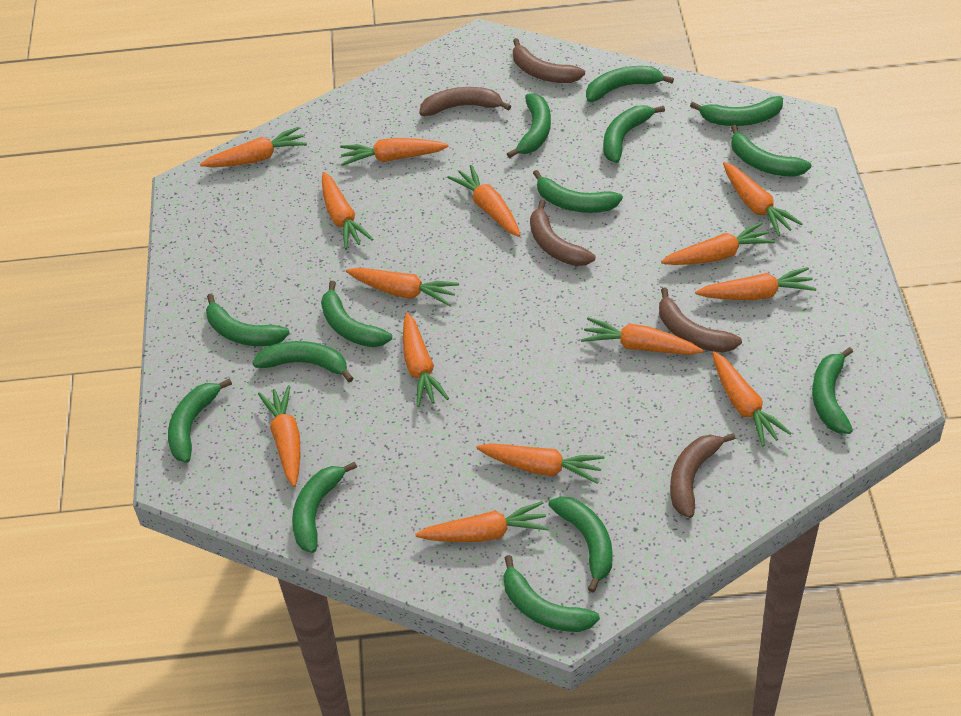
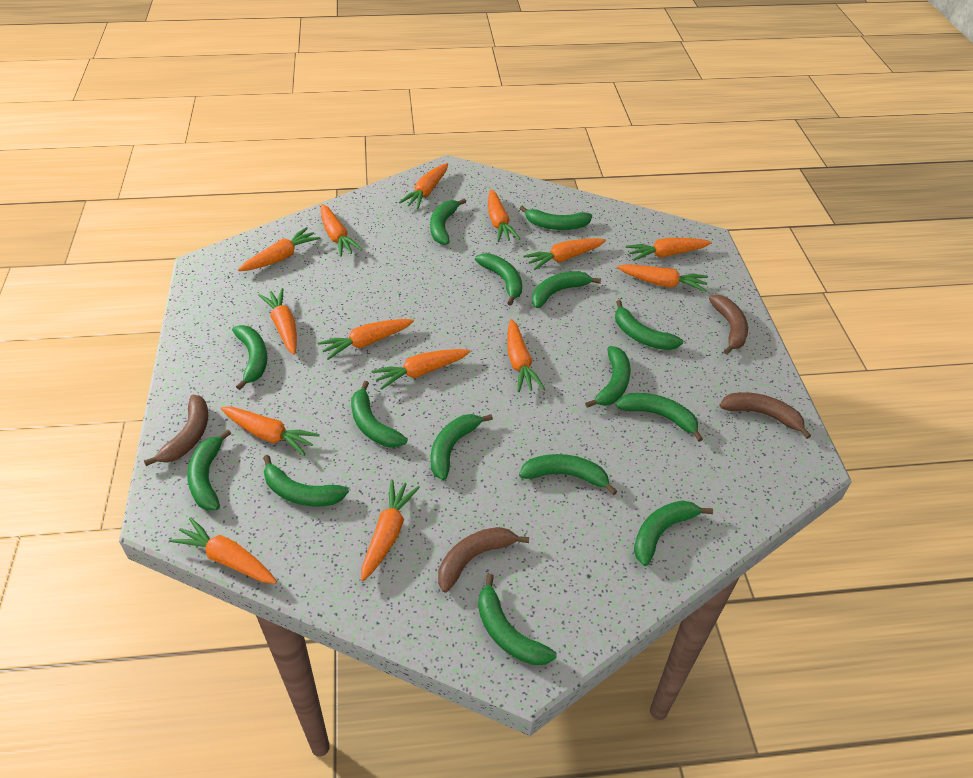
brown banana: [419,87,511,116] [513,38,585,83] [530,200,595,266] [659,288,742,352] [670,433,736,518] = 5 -> [144,394,208,466] [438,527,529,593] [709,295,748,355] [719,392,811,439] = 4
green banana: [168,378,232,463] [206,294,290,346] [253,341,353,382] [292,462,357,553] [321,281,392,347] [504,555,600,632] [507,93,551,158] [533,170,623,213] [549,496,613,593] [586,66,674,102] [603,105,665,163] [690,96,783,126] [731,125,811,177] [812,347,853,434] = 14 -> [187,429,231,510] [232,325,267,390] [263,455,349,506] [351,381,407,448] [430,198,466,245] [430,414,493,480] [475,253,522,306] [478,574,557,665] [519,206,592,230] [519,454,617,495] [532,271,601,308] [585,346,631,408] [615,300,683,350] [616,393,703,442] [634,500,713,566] = 15

